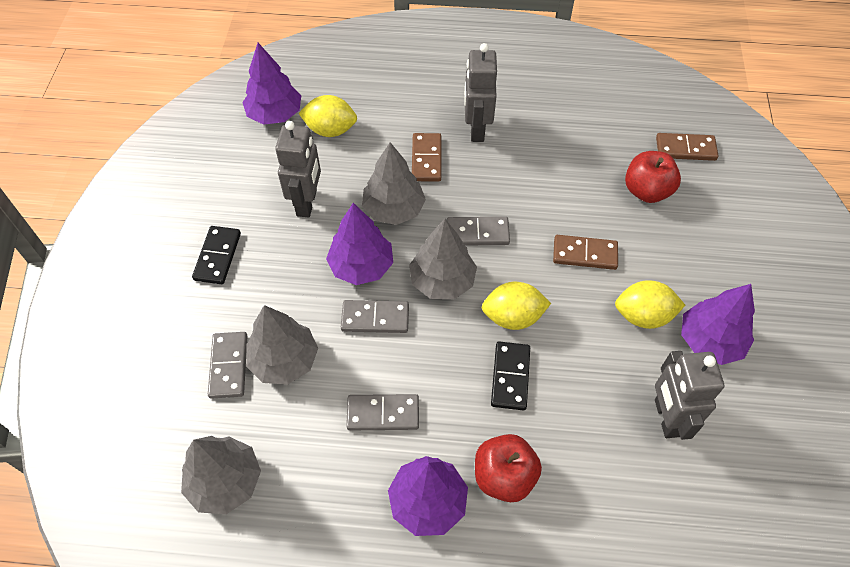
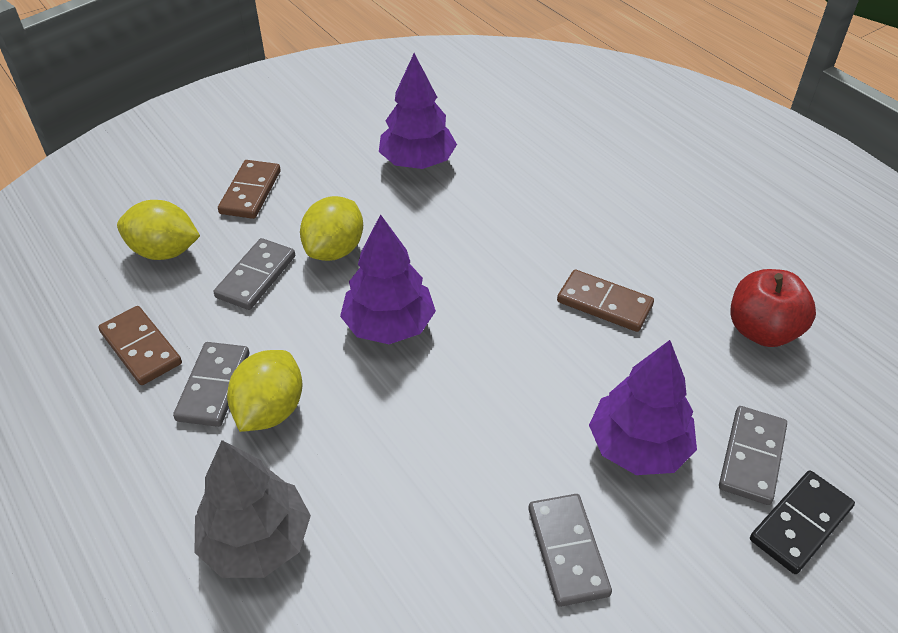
black domino: [192,226,241,284] [491,341,530,410] = 2 -> [750,470,855,574] = 1
grey robot: [275,121,321,218] [464,43,497,142] [655,351,724,440] = 3 -> none = 0
grey tree: [181,436,261,514] [246,305,318,385] [362,142,426,225] [409,219,477,299] = 4 -> [194,440,311,578] = 1
purple tree: [242,43,301,125] [326,203,393,285] [388,456,468,536] [681,284,755,365] = 4 -> [340,214,436,344] [379,53,457,169] [589,340,697,475] = 3
red apple: [475,434,542,502] [625,151,681,203] = 2 -> [730,269,816,347] = 1

